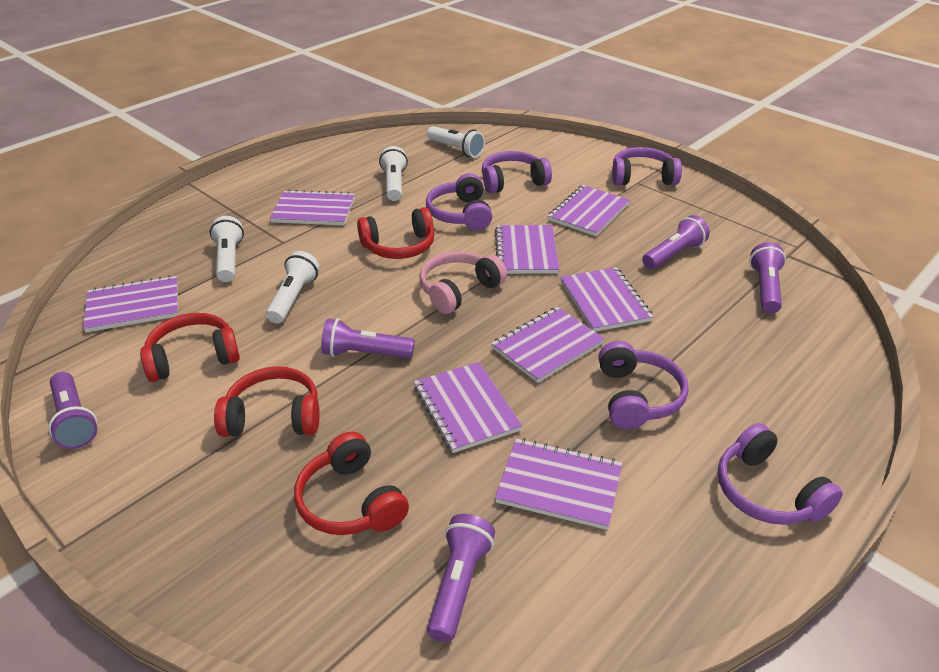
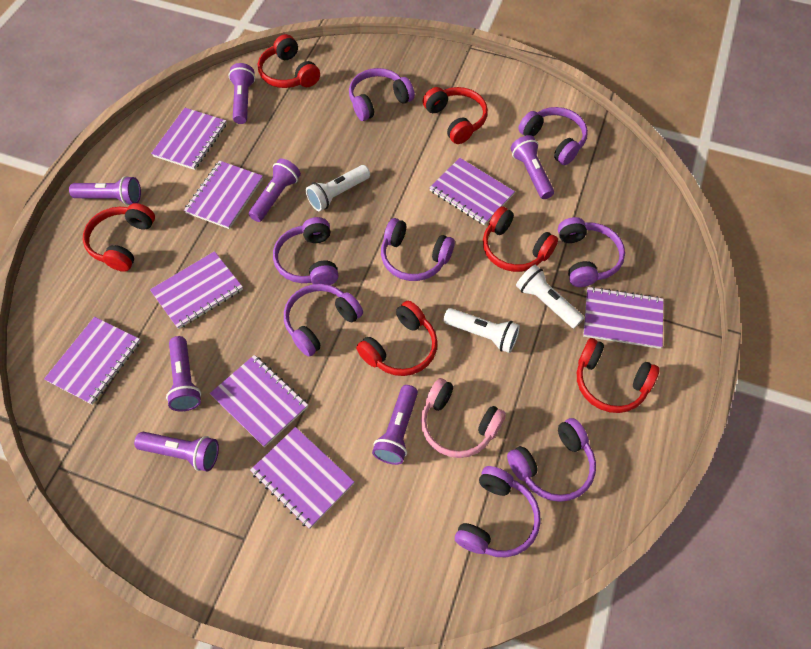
purple flashlight: [48,372,97,449] [321,318,415,358] [427,514,495,642] [642,215,710,269] [749,242,786,313] = 5 -> [69,176,141,205] [134,432,219,471] [166,336,201,412] [228,63,255,124] [249,158,301,222] [372,385,418,465] [510,135,554,199] = 7
purple headphones: [426,173,492,230] [482,151,552,194] [598,341,688,429] [612,147,682,185] [717,423,843,525] = 5 -> [273,217,338,285] [284,284,363,357] [349,68,415,121] [381,218,455,281] [455,466,541,557] [507,418,596,502] [518,107,588,165] [558,217,625,287] = 8
red headphones: [140,313,240,382] [214,366,320,437] [294,431,409,535] [357,207,435,259] = 4 -> [83,203,155,272] [258,34,320,88] [356,301,438,376] [423,87,488,144] [483,206,558,272] [577,338,660,413] = 6
white flashlight: [210,216,244,282] [266,251,320,323] [379,146,408,201] [427,126,485,158] = 4 -> [306,165,370,211] [443,308,520,353] [516,265,584,328] = 3

